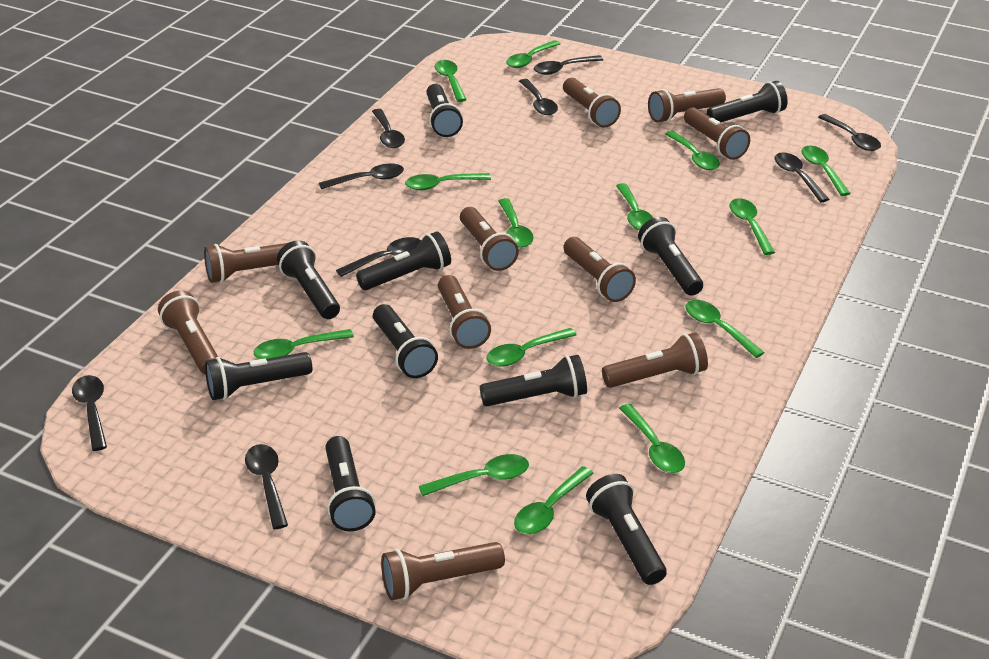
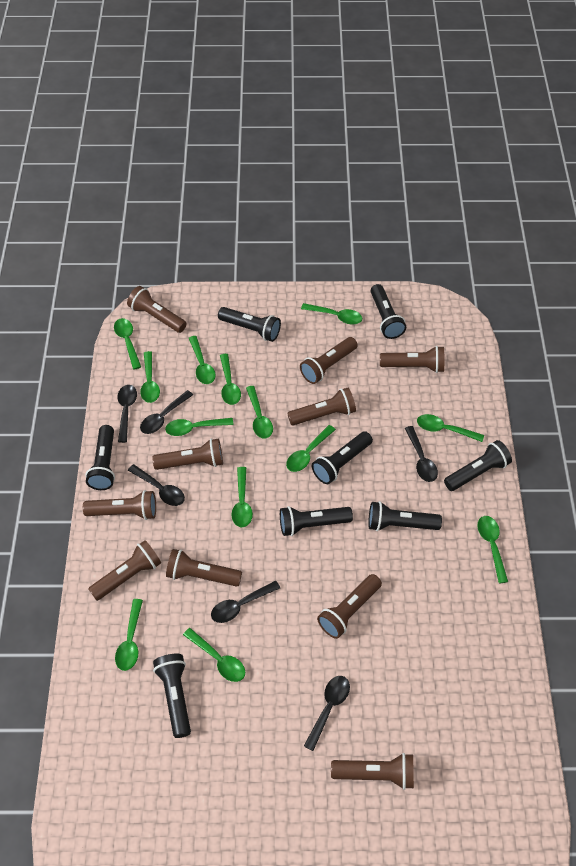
black flashlight: [205,352,312,400] [277,240,340,319] [325,436,376,531] [356,232,451,290] [373,304,438,378] [426,84,463,137] [480,355,587,406] [586,474,667,585] [638,217,703,296] [707,81,788,123] = 10 -> [85,425,115,490] [153,654,191,738] [218,307,281,342] [280,506,353,536] [312,431,373,484] [368,501,442,531] [370,284,406,339] [444,440,512,491] = 8
black spoon: [72,375,107,451] [245,444,288,529] [319,163,404,189] [336,237,421,277] [372,109,405,148] [519,79,558,115] [534,55,603,75] [774,152,830,202] [818,114,881,151] = 9 -> [118,385,137,443] [128,464,185,506] [140,390,193,434] [211,581,280,623] [304,676,350,751] [405,426,438,482] = 6
green spoon: [254,329,354,359] [405,173,491,190] [419,454,529,496] [435,60,467,102] [486,328,577,367] [499,198,534,247] [506,40,561,68] [514,466,594,534] [616,183,653,230] [619,404,685,473] [665,131,720,170] [685,300,765,358] [729,198,775,255] [802,146,851,196] = 14 -> [114,318,141,369] [115,599,143,671] [140,351,160,403] [165,418,234,436] [183,628,245,682] [189,336,216,384] [220,354,241,405] [231,467,253,527] [246,386,273,438] [286,425,336,472] [301,303,362,324] [417,414,484,442] [478,516,508,583] = 13

